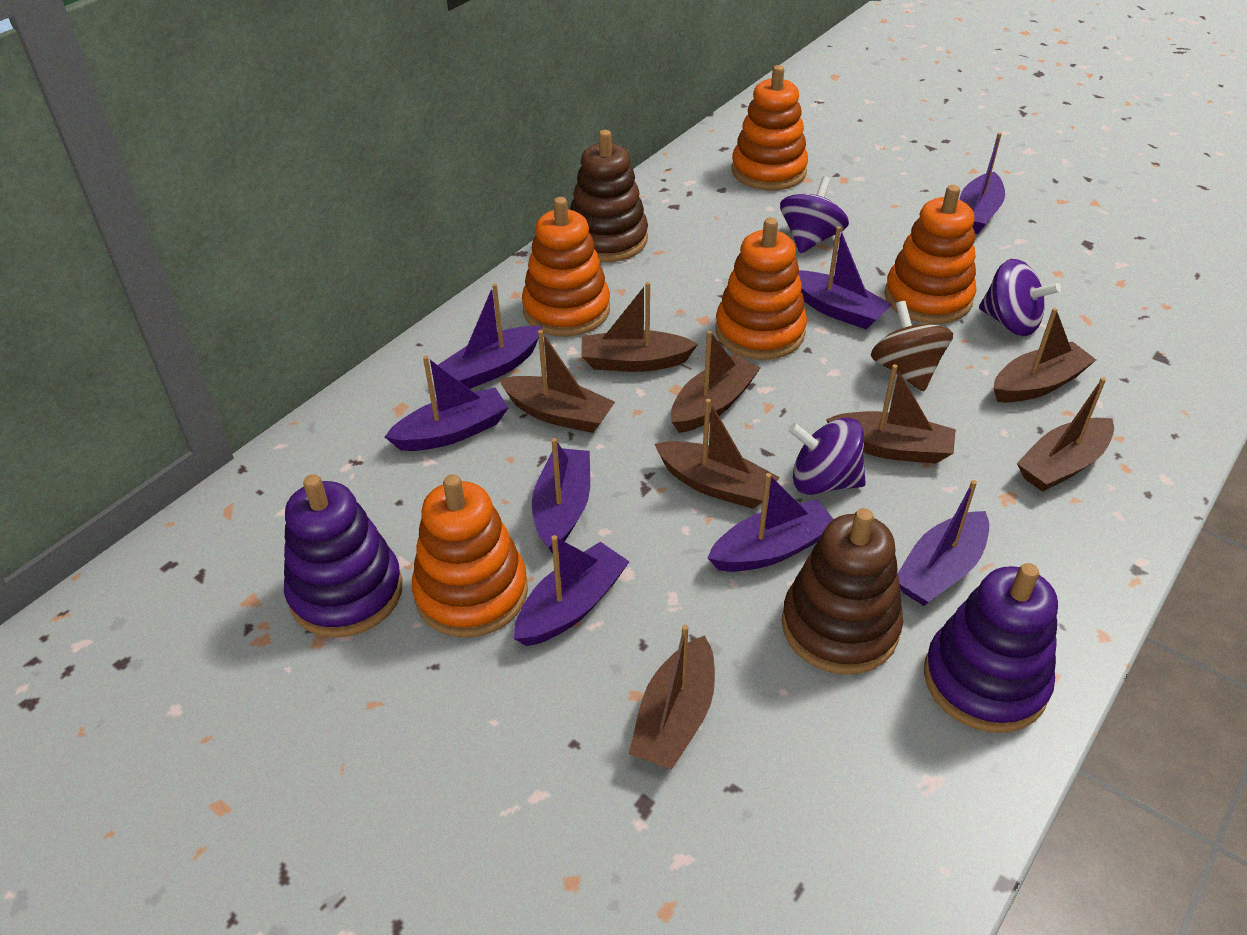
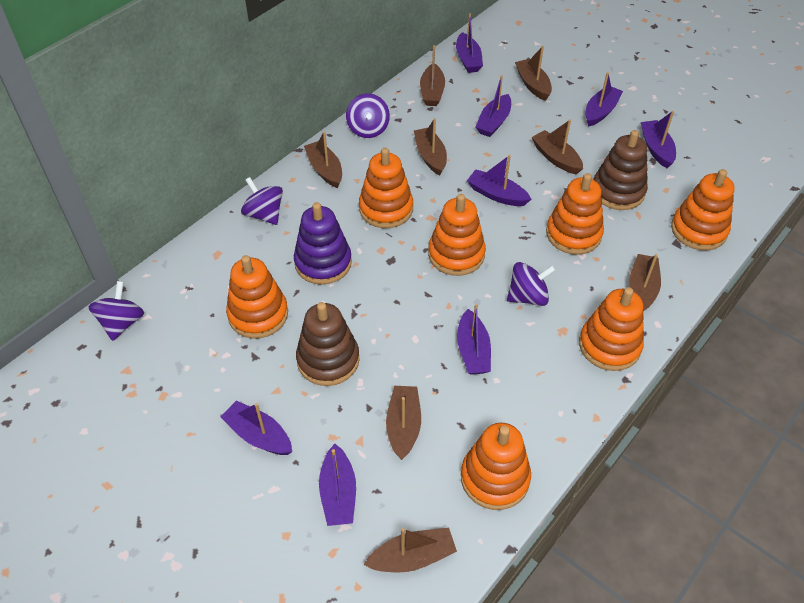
brown spinning top: [871,301,953,392] = 1 -> none = 0
orange stacking toy: [412,474,528,638] [522,197,610,337] [715,217,807,360] [732,65,808,190] [884,185,976,324] = 5 -> [226,255,288,338] [359,148,413,228] [428,194,486,276] [461,423,531,510] [546,173,604,255] [579,287,644,371] [671,169,735,250] = 7
purple spinning top: [780,176,849,253] [788,417,866,495] [979,259,1061,336] = 3 -> [88,281,144,341] [241,177,283,225] [346,93,390,138] [507,262,556,306] = 4
purple stacking toy: [284,474,403,638] [924,563,1058,733] = 2 -> [294,202,352,285] = 1

